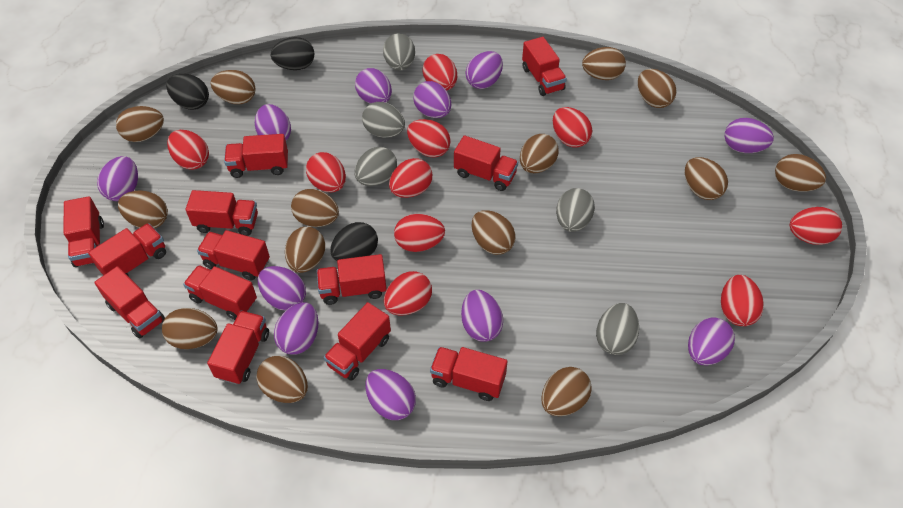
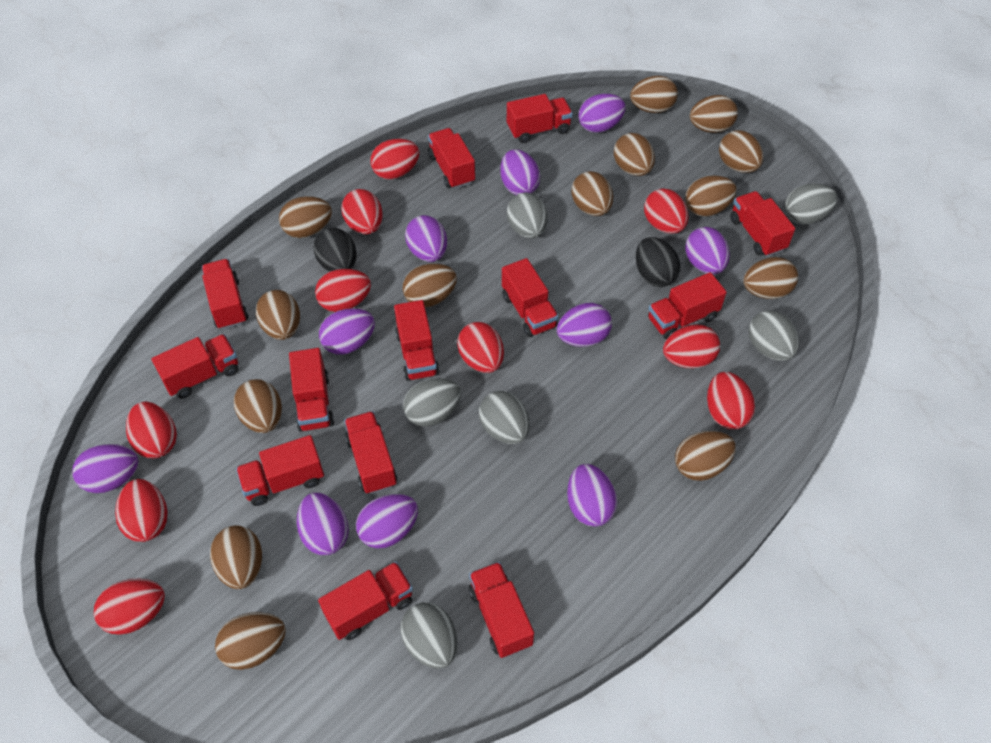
black egg: [166,74,209,110] [271,37,314,70] [330,222,378,261] = 3 -> [313,228,356,272] [636,237,680,287] = 2
grey egg: [354,147,397,186] [362,102,405,138] [383,33,415,70] [556,188,595,232] [596,303,639,355] = 5 -> [401,602,457,669] [403,378,461,427] [479,391,530,444] [507,192,548,238] [748,310,799,361] [785,183,837,224] = 6
purple egg: [97,156,138,201] [255,104,291,141] [258,266,306,311] [274,302,318,355] [355,68,392,104] [365,369,416,420] [413,81,451,118] [461,290,503,342] [466,51,503,89] [688,317,735,366] [725,118,774,153] = 11 -> [72,444,138,493] [297,493,349,555] [319,308,375,355] [356,494,418,549] [405,215,447,262] [500,149,540,195] [557,303,612,347] [567,464,617,527] [579,94,626,133] [685,227,730,274] = 10

